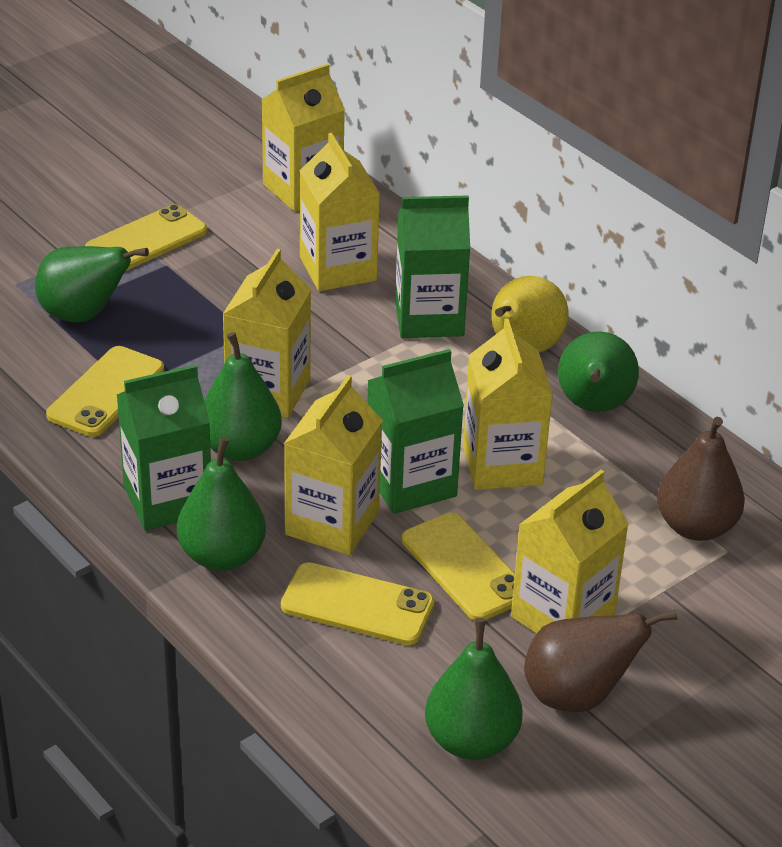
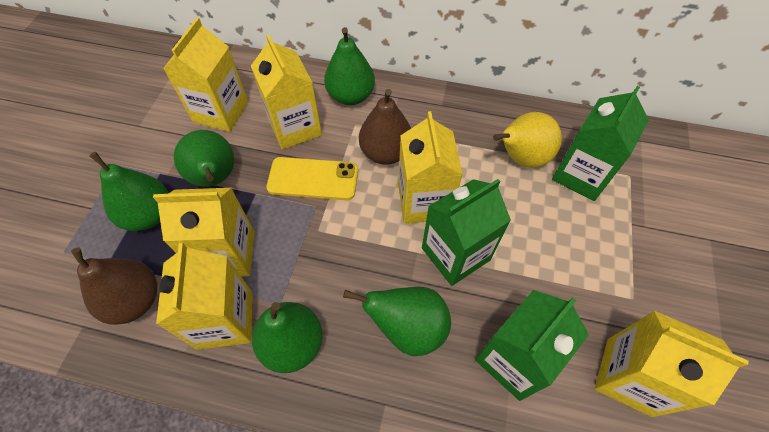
yellow phone: [46,346,164,437] [85,204,207,271] [281,562,435,645] [402,513,515,620] = 4 -> [266,157,358,200] = 1

